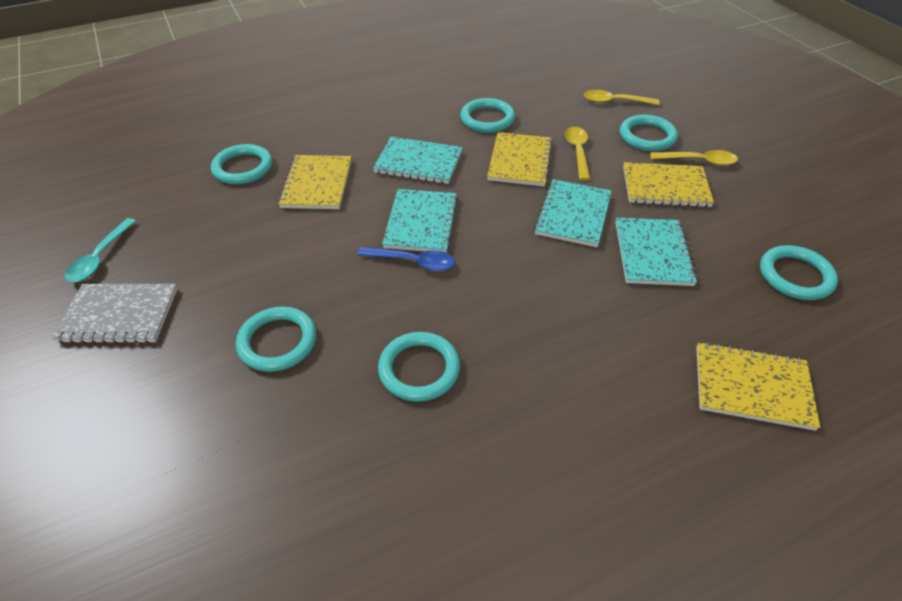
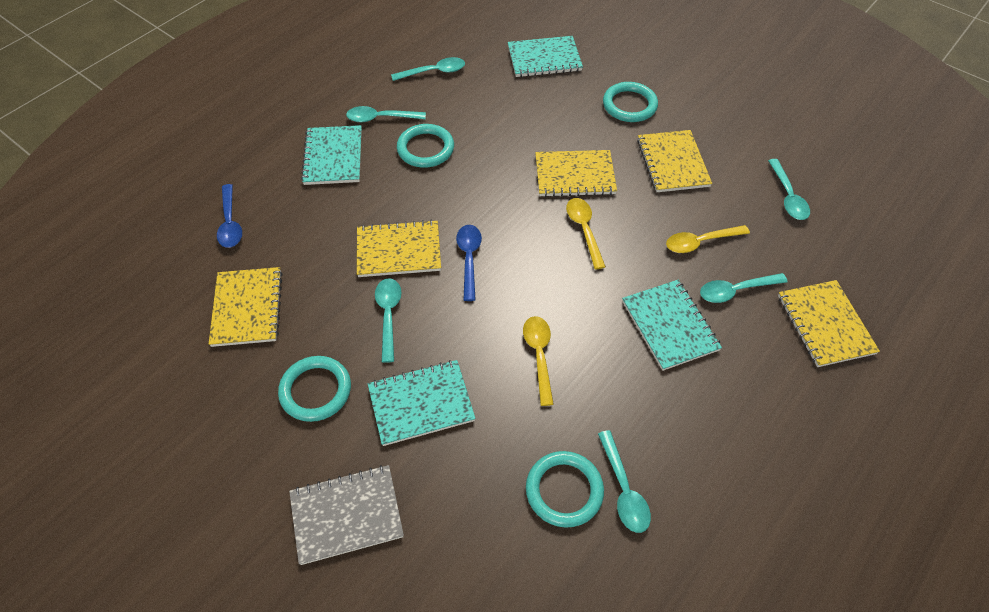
blue spoon: [358,247,455,271] = 1 -> [217,184,242,248] [456,225,482,301] = 2
turquoise ring: [211,144,272,184] [236,307,316,372] [378,332,460,402] [460,98,515,133] [620,115,678,151] [760,245,838,300] = 6 -> [278,356,351,422] [397,124,454,168] [526,451,604,528] [603,82,658,122] = 4
turquoise spoon: [65,218,136,282] = 1 -> [346,106,426,122] [375,278,402,363] [391,57,465,81] [598,430,651,533] [700,273,788,303] [768,159,810,220] = 6
yellow notebook: [278,155,351,209] [487,132,553,186] [623,162,714,207] [696,342,820,431] = 4 -> [209,267,283,347] [357,220,441,277] [535,150,617,197] [637,130,712,192] [778,280,880,367] = 5

